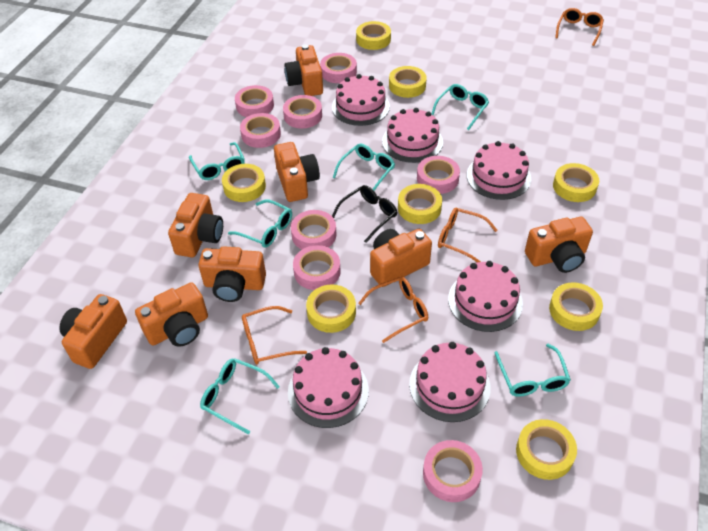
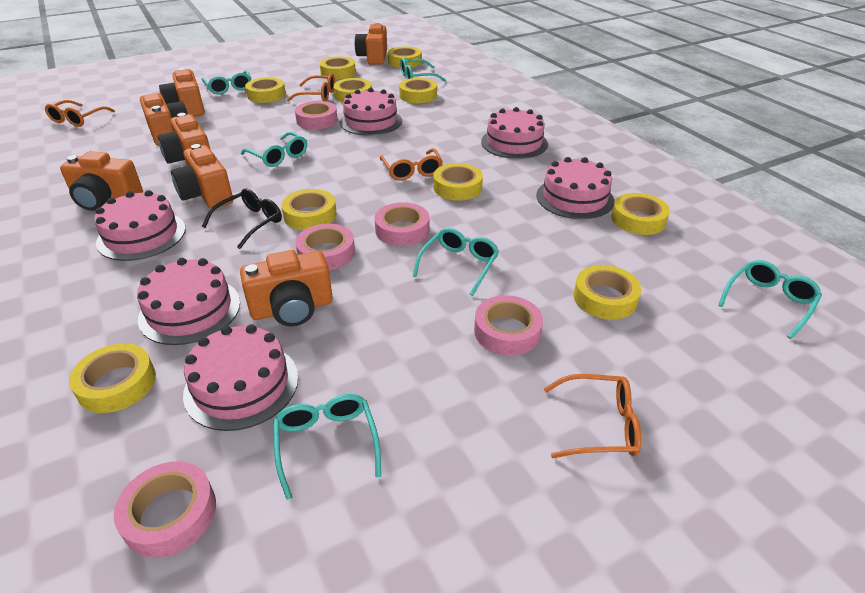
orange camera: [59,294,127,369] [135,282,208,347] [168,193,223,257] [198,246,266,302] [274,142,320,202] [285,44,323,96] [370,229,432,287] [525,217,593,273] = 8 -> [60,151,143,211] [140,93,188,146] [158,113,210,163] [159,68,205,117] [171,144,233,209] [240,250,333,326] [355,23,387,65] = 7
pink tape: [235,85,274,117] [240,113,281,148] [283,95,322,128] [291,210,337,249] [293,245,341,290] [320,53,357,83] [417,156,460,194] [423,440,483,502] = 8 -> [114,461,216,558] [295,101,338,129] [295,224,355,270] [375,202,430,246] [474,295,543,356] = 5
yellow tape: [222,164,266,202] [306,285,356,333] [356,21,391,50] [389,66,427,98] [398,184,442,224] [516,419,577,480] [549,282,603,331] [553,163,599,202] = 8 -> [69,343,156,413] [245,77,286,103] [281,189,337,230] [320,56,356,79] [333,78,372,102] [388,46,422,68] [399,78,437,103] [433,163,483,201] [574,265,641,320] [611,193,670,235] = 10

